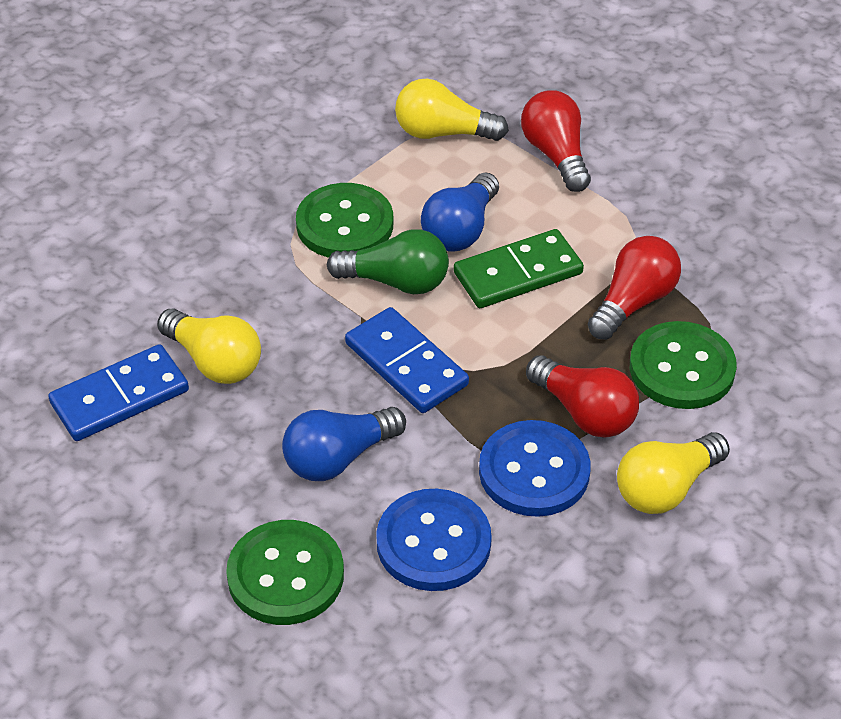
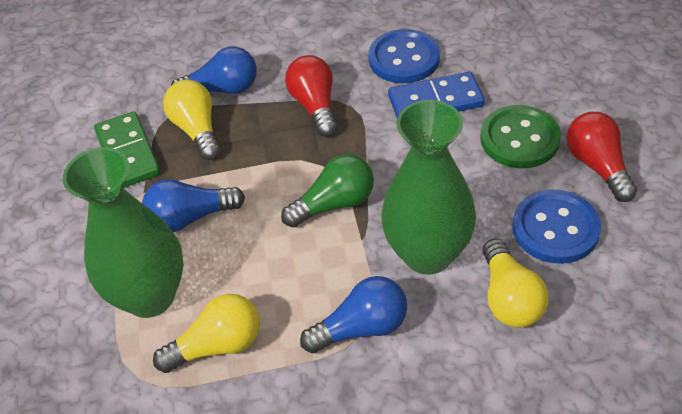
blue domino: [49,344,189,441] [345,307,469,413] = 2 -> [388,72,485,117] = 1
blue light bulb: [282,407,406,481] [421,172,499,252] = 2 -> [142,179,245,232] [171,47,257,94] [300,276,407,354] = 3
green button: [226,520,344,625] [296,183,393,258] [630,321,737,409] = 3 -> [480,105,561,168] = 1
green vase: none = 0 -> [63,147,184,318] [381,100,476,275] = 2
red light bulb: [521,90,591,192] [526,355,639,438] [588,236,681,340] = 3 -> [285,55,337,137] [566,112,637,202] = 2

